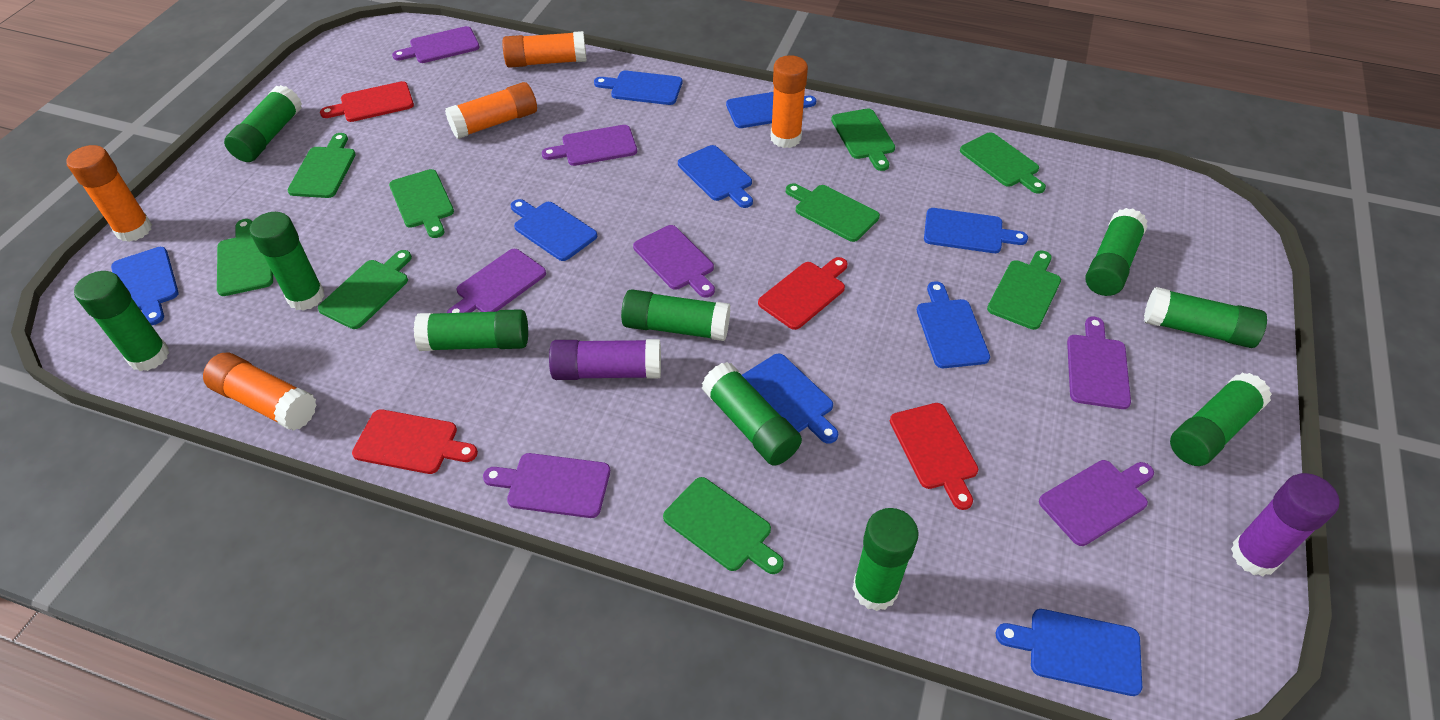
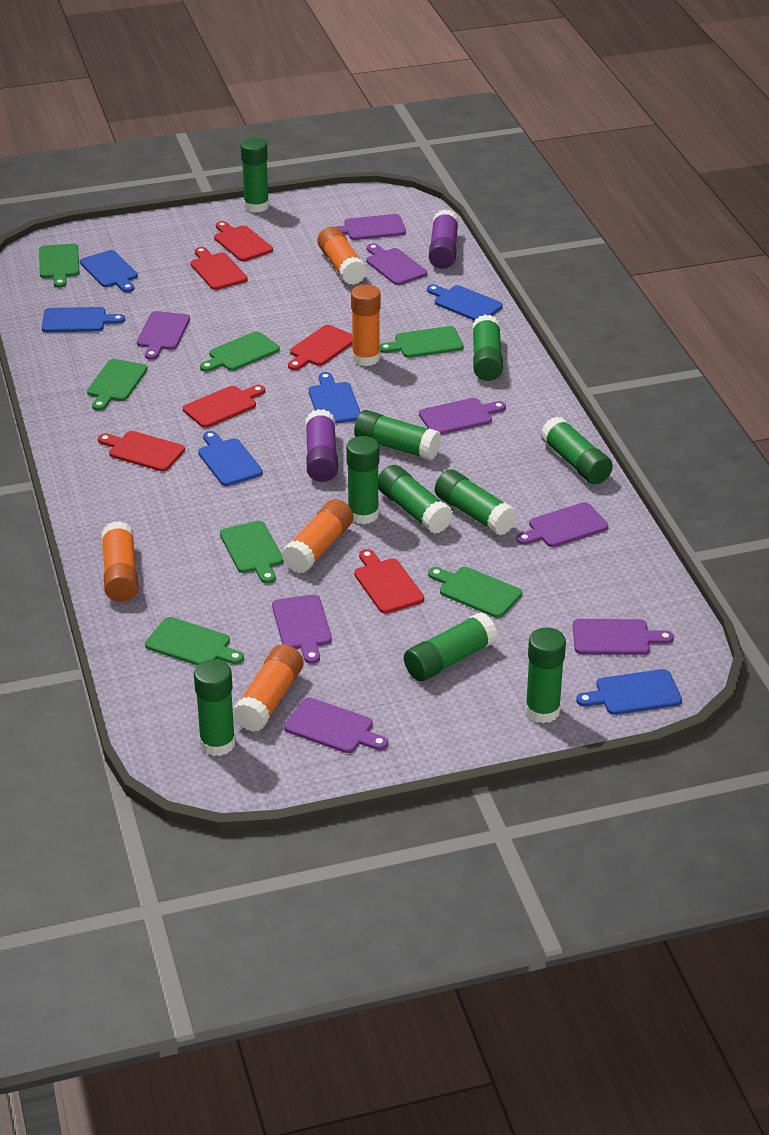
blue cutting board: [111,247,179,325] [511,199,597,261] [594,71,682,105] [678,145,753,208] [726,92,816,128] [742,354,838,444] [917,281,990,368] [924,208,1028,253] [996,609,1142,696] = 9 -> [42,307,125,332] [80,250,138,293] [198,431,263,486] [309,372,361,424] [427,285,503,321] [576,669,682,715] = 6
green cutting board: [217,219,273,296] [287,133,356,198] [318,250,412,329] [389,169,454,238] [663,477,784,574] [786,183,880,242] [831,108,895,171] [960,132,1046,194] [987,251,1061,330] = 9 -> [39,243,80,288] [87,359,148,411] [145,617,244,666] [200,331,280,372] [220,521,283,584] [380,326,464,358] [428,567,522,618] = 7
purple cutting board: [392,26,480,63] [447,249,546,313] [483,453,610,518] [542,125,637,166] [633,225,715,298] [1039,460,1154,546] [1067,317,1131,409] = 7 -> [137,311,190,360] [272,594,332,664] [284,697,388,753] [335,214,406,240] [366,243,427,285] [419,398,506,435] [516,502,608,547] [573,619,674,655] = 8
red cutting board: [320,81,414,122] [352,409,478,474] [758,257,848,330] [890,403,978,510] = 4 -> [98,431,185,472] [183,385,265,428] [191,247,248,290] [214,221,273,261] [288,325,353,370] [354,549,424,614] = 6

